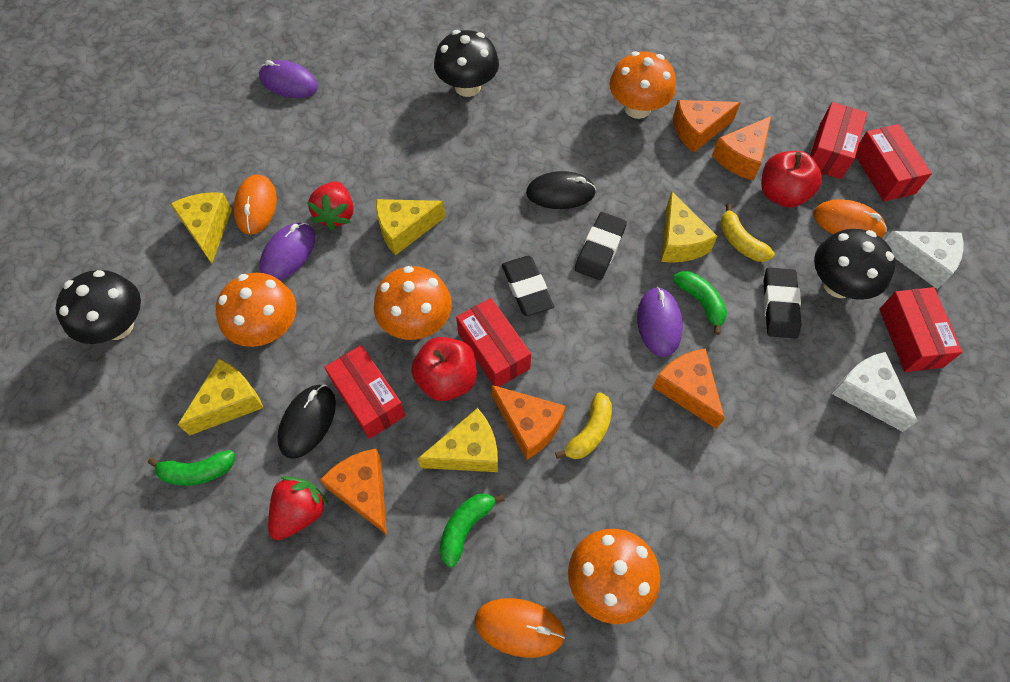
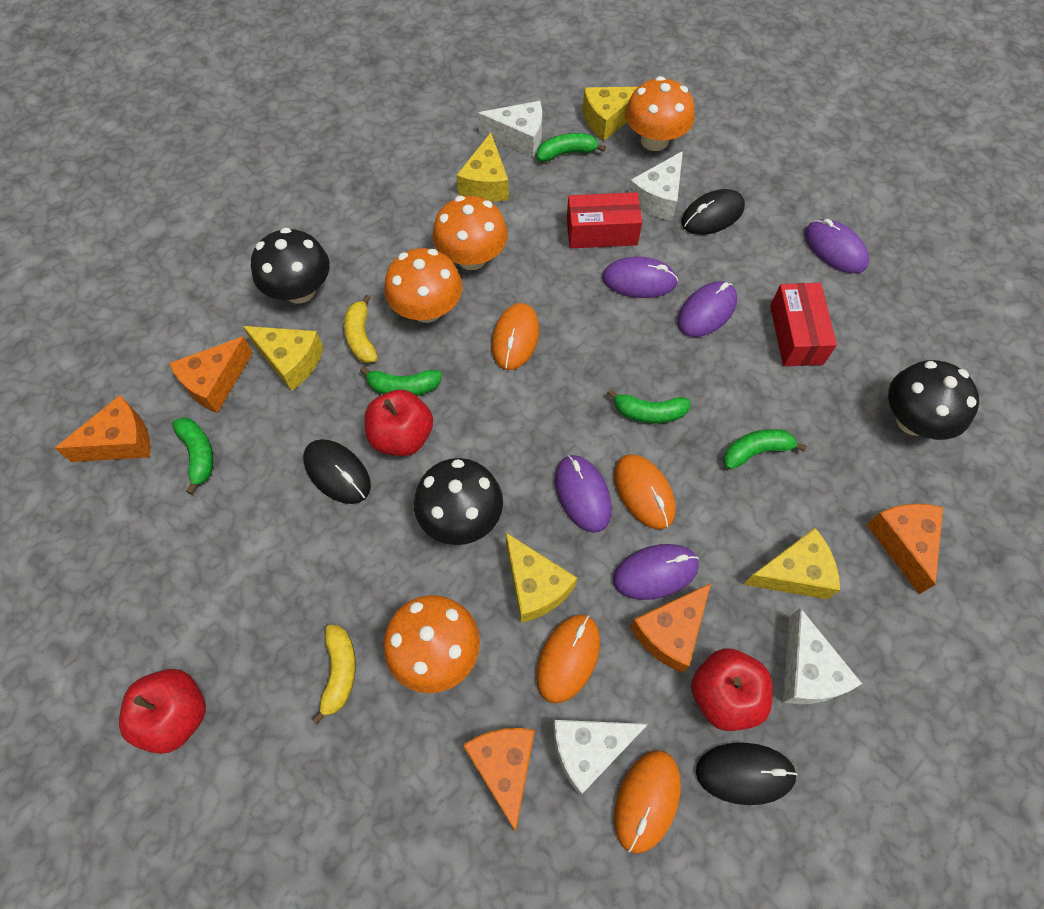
black eraser: [502,256,554,316] [575,212,627,280] [764,267,801,339] = 3 -> none = 0
black mouse: [277,385,336,459] [526,171,596,209] = 2 -> [303,439,371,504] [682,189,745,235] [696,743,798,805] = 3
green banana: [148,450,235,486] [440,493,505,567] [673,271,727,335] = 3 -> [172,417,213,494] [360,367,442,396] [537,133,606,162] [607,389,691,424] [723,429,807,470] = 5
orange mouse: [233,174,277,235] [475,598,565,658] [813,199,887,238] = 3 -> [492,303,539,370] [536,614,600,703] [614,454,676,530] [614,750,681,854] = 4
purple mouse: [259,60,318,98] [260,223,315,280] [637,287,683,357] = 3 -> [555,455,612,533] [602,257,678,298] [613,544,699,600] [677,281,737,337] [804,219,869,273] = 5
red apple: [411,337,477,401] [761,151,822,208] = 2 -> [119,669,206,754] [364,390,433,456] [691,648,773,731] = 3
red box: [324,345,406,439] [456,298,531,387] [810,102,867,179] [856,124,932,201] [879,287,963,372] = 5 -> [567,192,642,248] [770,283,837,366] = 2
red strawberry: [268,476,329,540] [307,181,354,230] = 2 -> none = 0
white cheese: [832,352,918,432] [885,231,963,289] = 2 -> [478,101,542,157] [553,720,648,795] [628,151,683,221] [783,608,862,704] = 4

